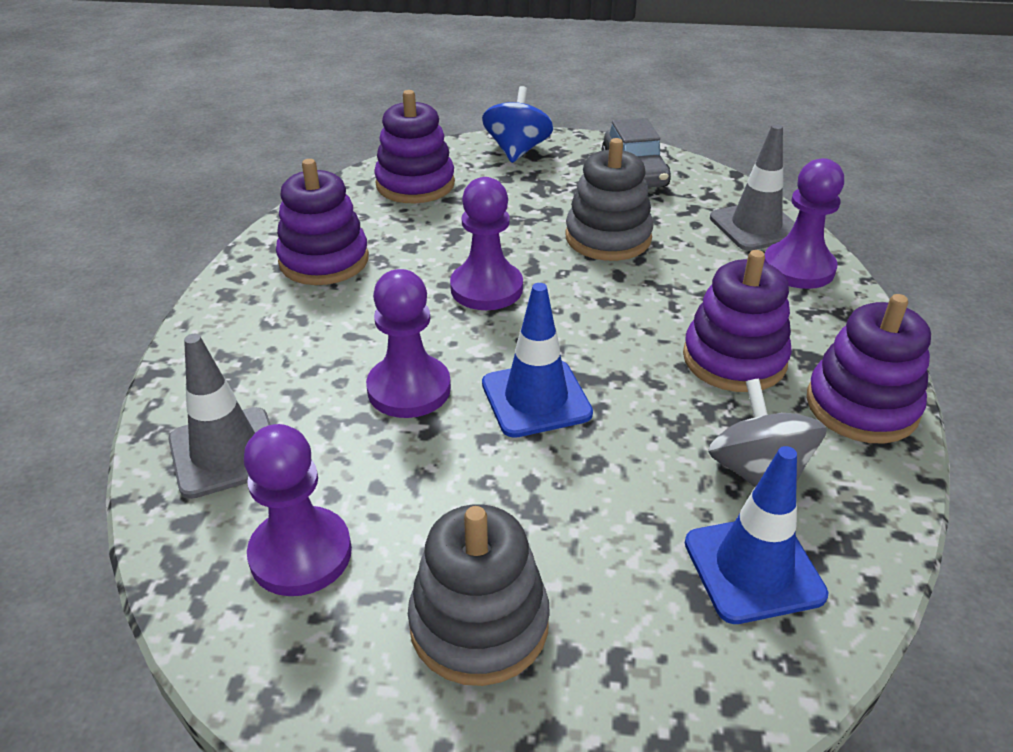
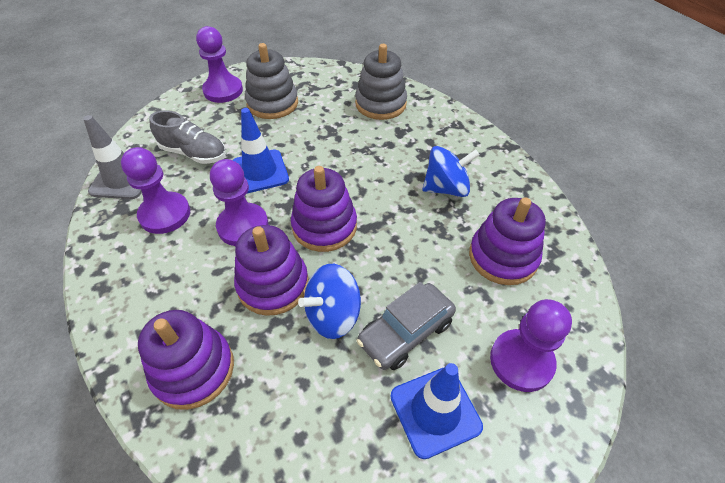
blue spinning top: [482,86,554,163] = 1 -> [298,264,361,339] [422,146,479,197] = 2
grey shoe: none = 0 -> [149,110,226,164] = 1
grey spinning top: [708,379,827,487] = 1 -> none = 0
grey traffic cone: [168,334,271,499] [710,124,795,251] = 2 -> [83,115,142,199] = 1

